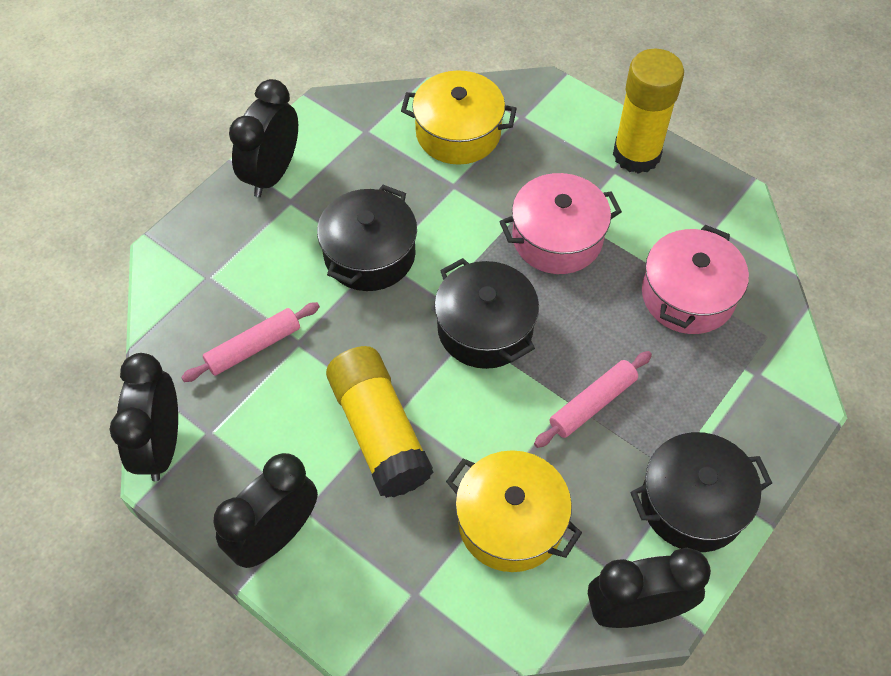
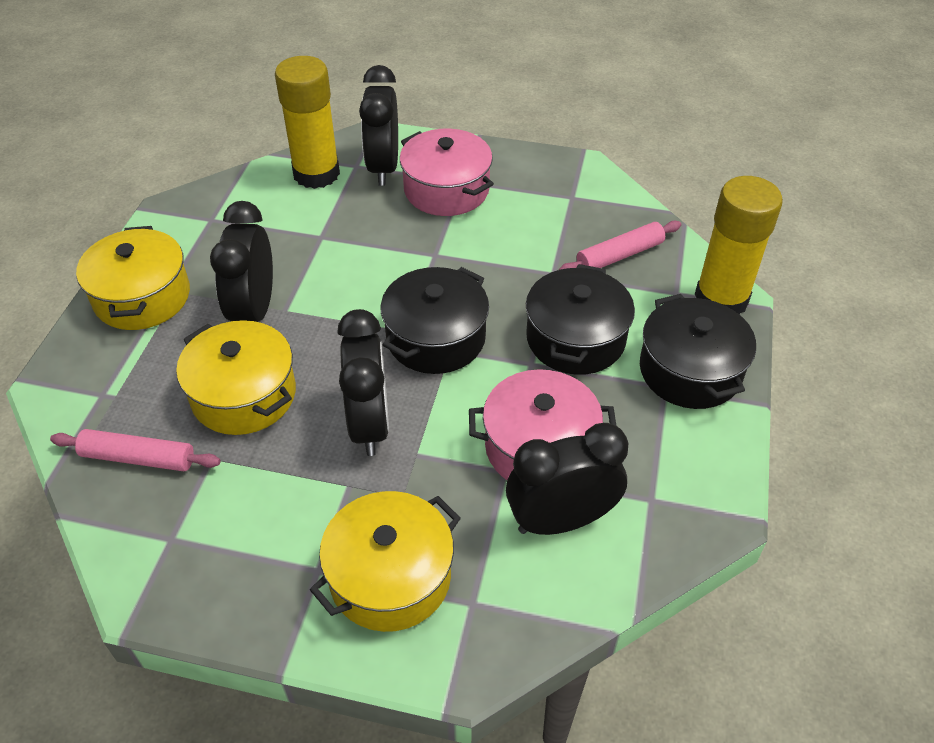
yellow pot: [401,70,517,165] [446,450,582,572] = 2 -> [76,226,190,330] [176,320,296,435] [310,491,461,632] = 3

